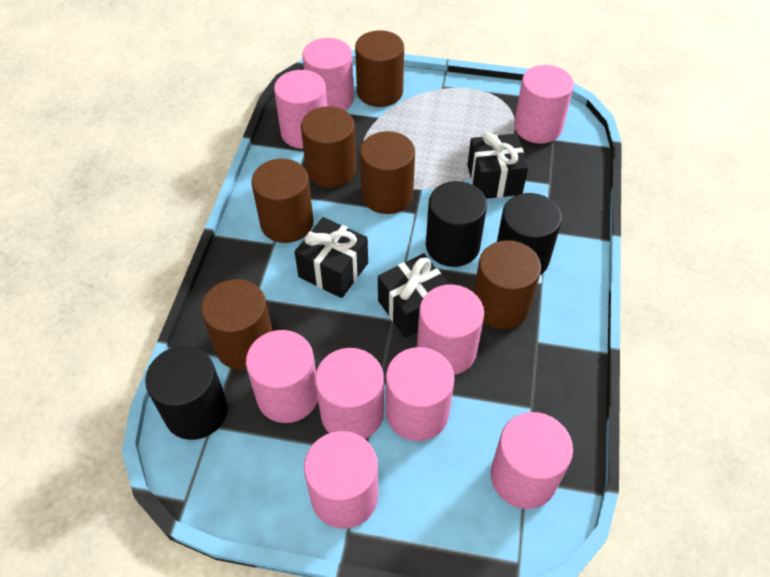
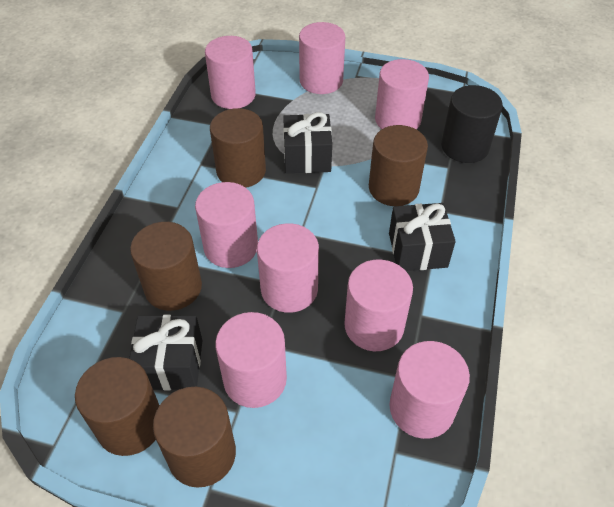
black cylinder: [145,346,228,440] [426,181,487,267] [497,193,562,275] = 3 -> [441,85,503,163] = 1
brown cylinder: [201,279,273,370] [251,158,314,243] [301,106,357,188] [355,30,404,107] [360,131,415,214] [474,240,541,329] = 6 -> [75,357,160,456] [130,222,202,311] [153,387,236,488] [210,108,266,188] [369,125,428,206] = 5
pink cylinder: [246,330,318,423] [274,70,327,149] [302,38,354,111] [304,431,378,529] [315,348,384,439] [386,347,455,441] [417,285,484,375] [491,412,573,509] [514,65,574,144] = 9 -> [195,182,258,268] [205,36,256,109] [215,312,287,408] [257,223,319,313] [299,22,345,94] [344,259,413,351] [375,59,429,129] [389,341,470,439] = 8

